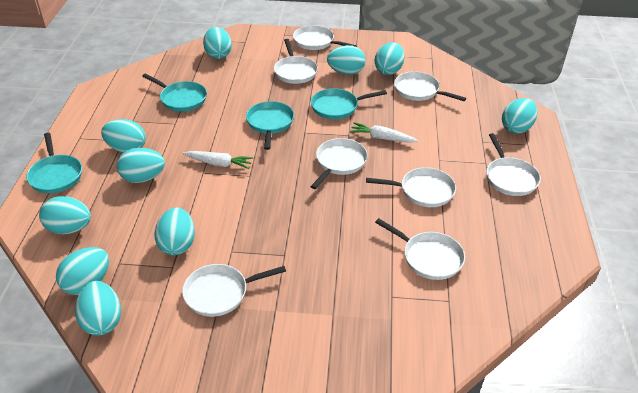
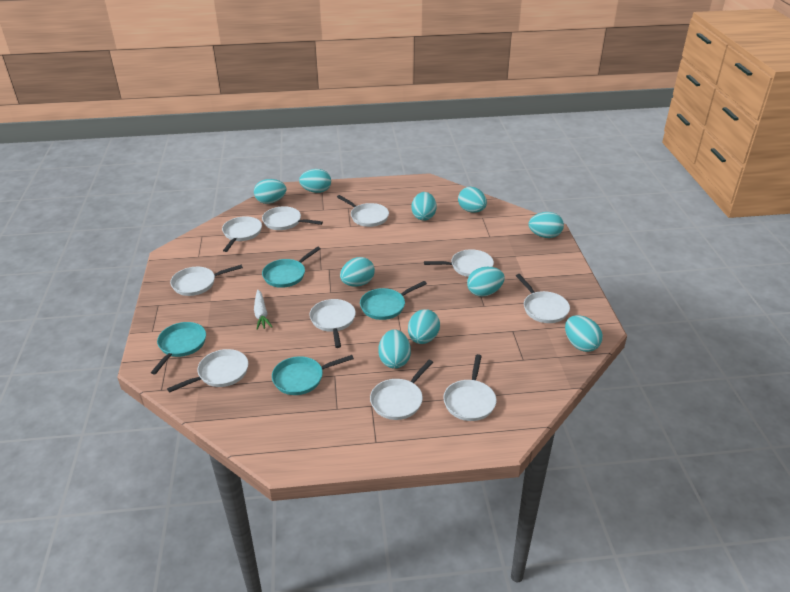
white carrot: [183,151,253,169] [350,122,418,143] = 2 -> [254,290,272,330] = 1
white pan: [182,264,286,317] [274,39,318,84] [293,25,356,50] [310,138,368,189] [366,167,456,207] [375,218,465,280] [394,71,466,101] [486,133,541,196] = 8 -> [167,349,248,393] [170,265,243,296] [222,216,262,252] [262,206,323,230] [309,299,356,348] [337,195,389,227] [370,360,433,420] [424,249,494,277] [443,354,496,421] [516,274,570,323] = 10

